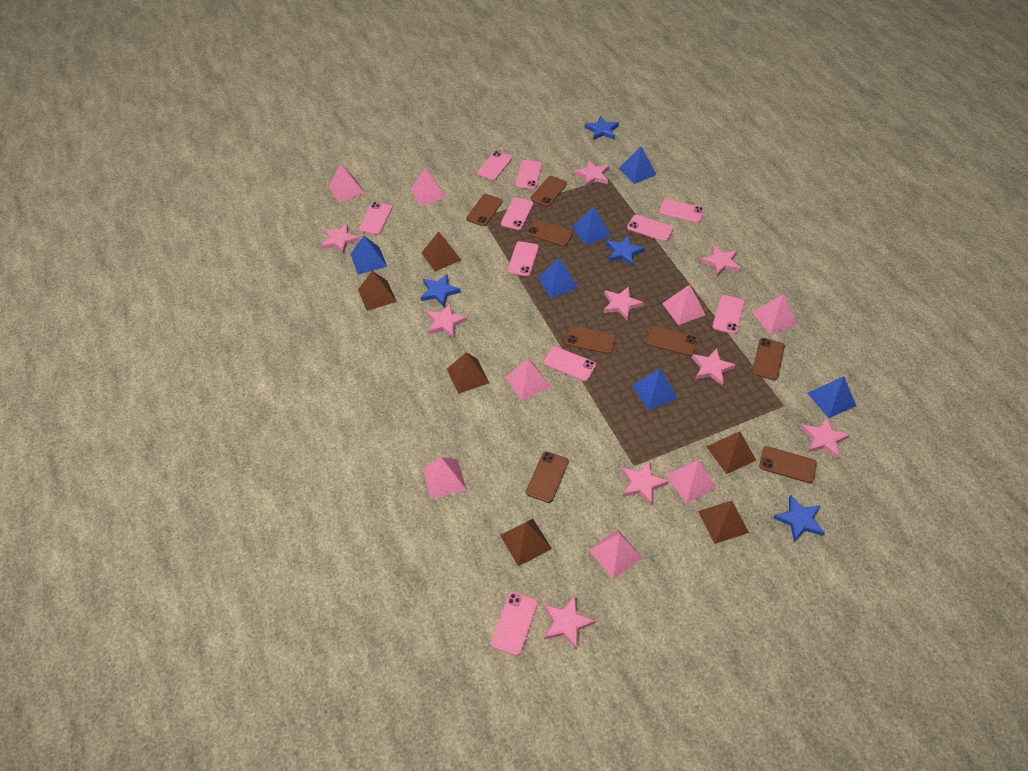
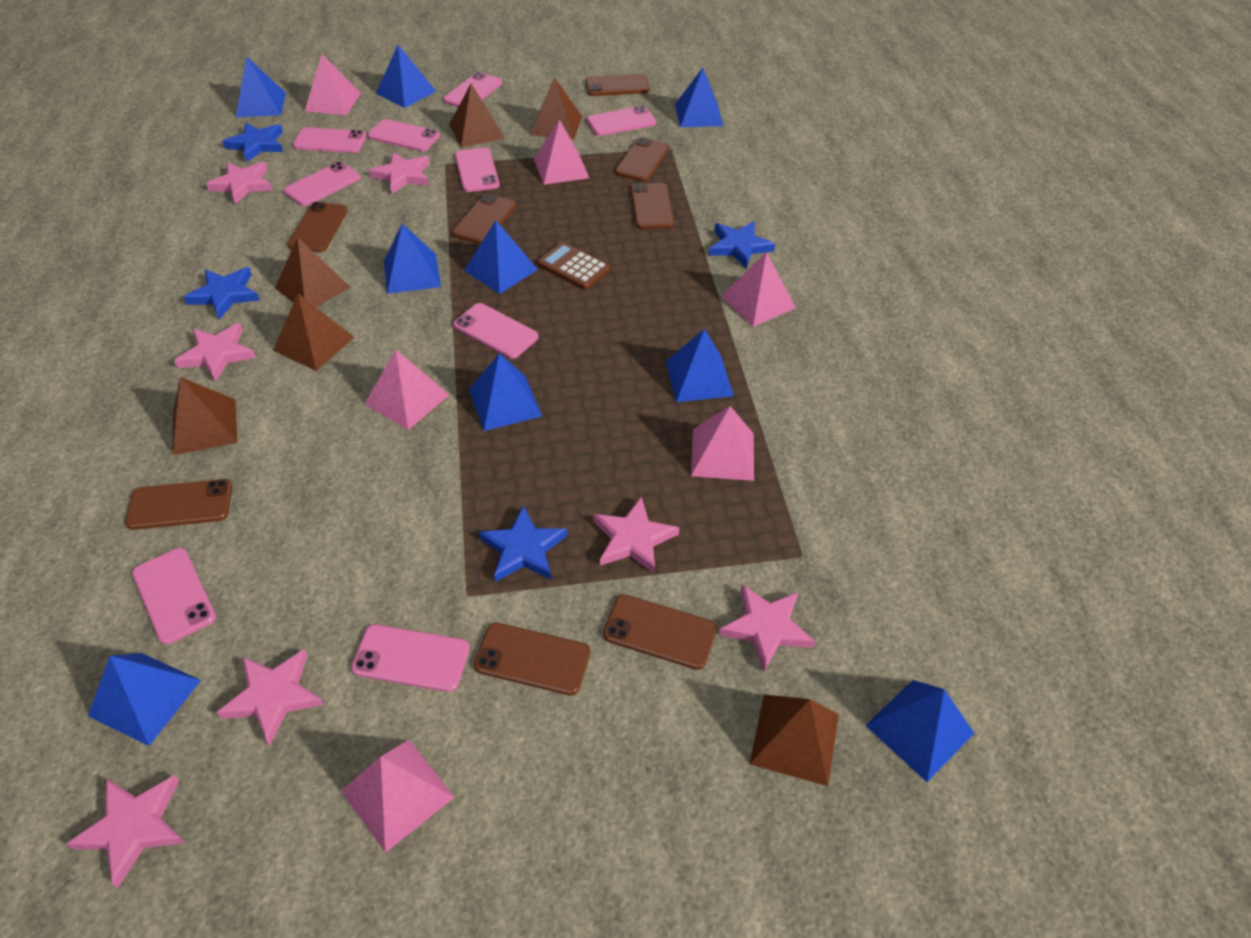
blue pyramid: [350,235,387,274] [537,258,578,298] [572,206,611,245] [618,146,657,184] [632,369,678,410] [808,376,856,418] = 6 -> [88,653,201,746] [236,57,286,117] [376,45,436,108] [384,224,441,294] [464,220,538,294] [469,353,542,431] [666,329,734,402] [675,68,723,127] [865,680,974,782] = 9
brown calculator: none = 0 -> [537,242,610,290] = 1
pink phone: [359,202,393,235] [477,151,512,181] [491,592,538,656] [501,197,533,230] [508,241,539,276] [515,160,542,189] [543,347,596,381] [627,215,674,242] [659,199,704,223] [712,295,745,334] = 10 -> [132,548,216,645] [284,162,360,206] [293,127,366,153] [351,624,470,692] [368,119,440,152] [443,72,502,107] [453,303,539,359] [455,147,500,192] [587,106,656,136] = 9
pink pyramid: [329,164,364,202] [410,168,447,206] [423,457,467,499] [505,359,551,401] [589,529,643,579] [662,285,705,325] [666,460,717,503] [752,294,797,334] = 8 -> [305,54,361,116] [341,740,454,853] [365,350,449,430] [534,119,589,185] [691,406,754,481] [722,252,796,327] = 6
pink star: [321,224,360,254] [426,304,467,338] [544,596,595,650] [574,160,609,187] [604,287,644,320] [621,461,669,505] [692,348,736,386] [700,245,740,276] [801,417,850,459] = 9 -> [66,775,185,888] [174,323,256,382] [206,162,272,204] [216,649,324,746] [369,152,430,194] [593,496,680,574] [719,584,815,671] = 7

